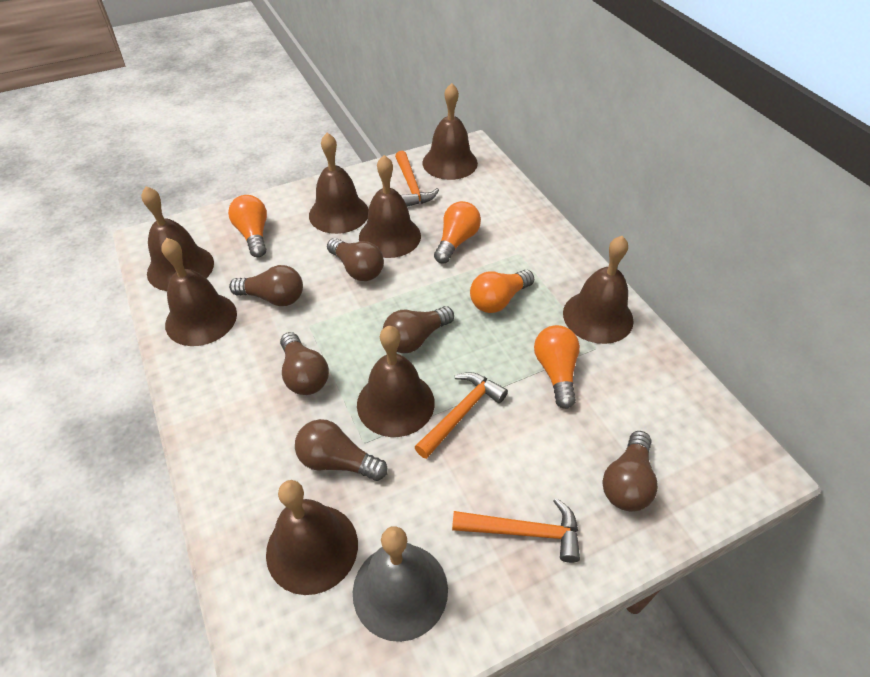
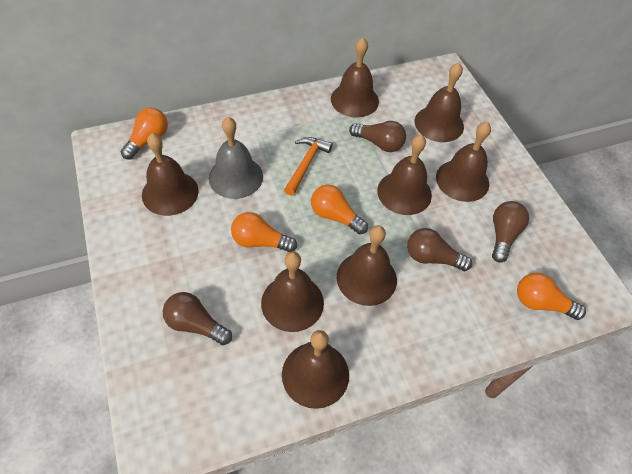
brown light bulb: [229,265,303,306] [280,332,329,395] [295,419,388,481] [327,238,384,281] [383,306,454,353] [602,431,658,512] = 6 -> [163,292,232,345] [349,121,406,152] [407,228,472,271] [492,201,529,263] = 4
orange hammer: [395,151,439,207] [415,372,508,459] [452,498,580,563] = 3 -> [284,137,333,196] = 1

